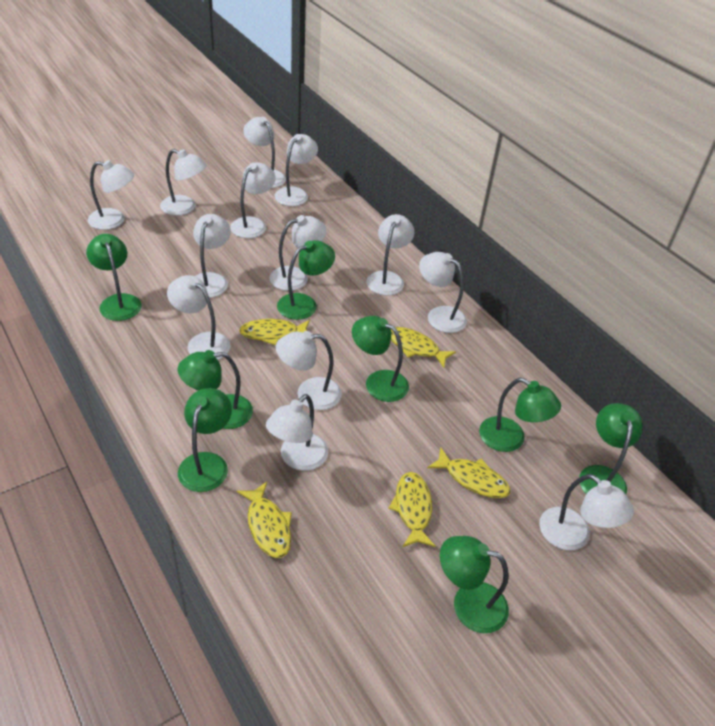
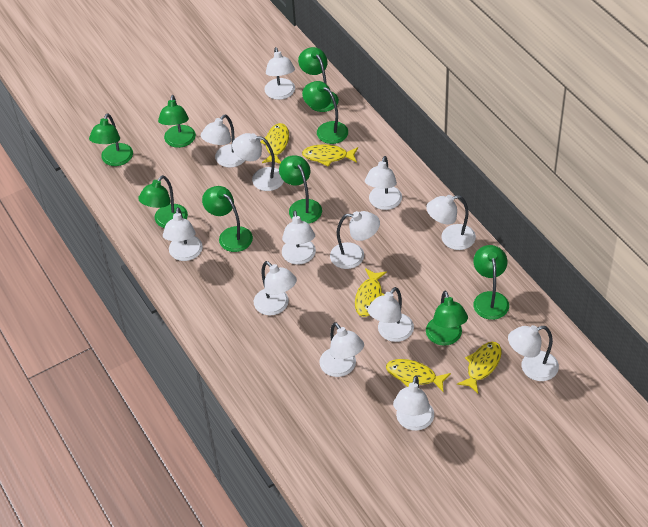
green lamp: [86,234,142,321] [178,350,253,429] [178,388,232,492] [277,240,335,320] [352,316,409,402] [440,536,509,633] [479,378,561,452] [579,403,643,494] = 8 -> [89,113,133,166] [138,175,188,228] [158,95,196,148] [202,186,253,252] [279,155,322,224] [298,47,339,112] [302,81,348,144] [426,291,468,346] [473,245,509,320] = 9

